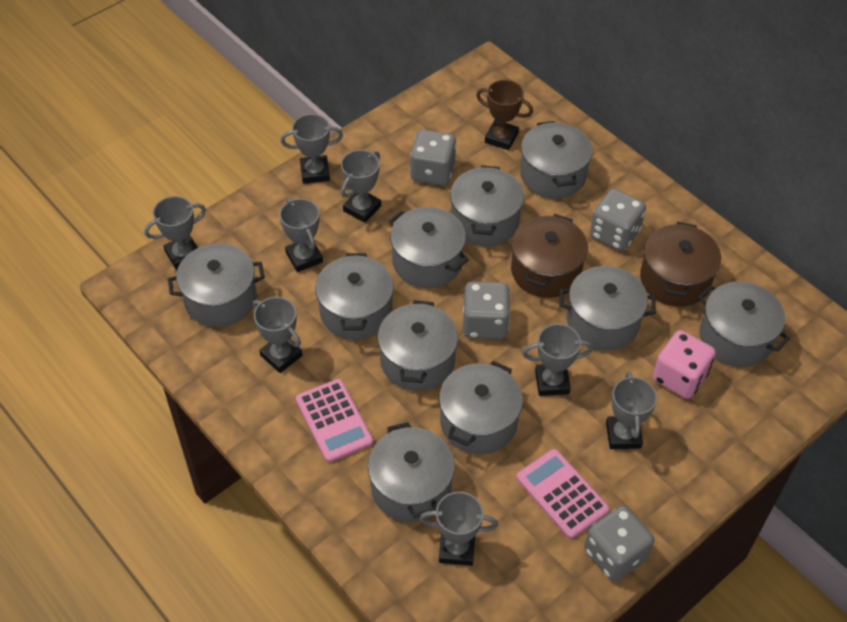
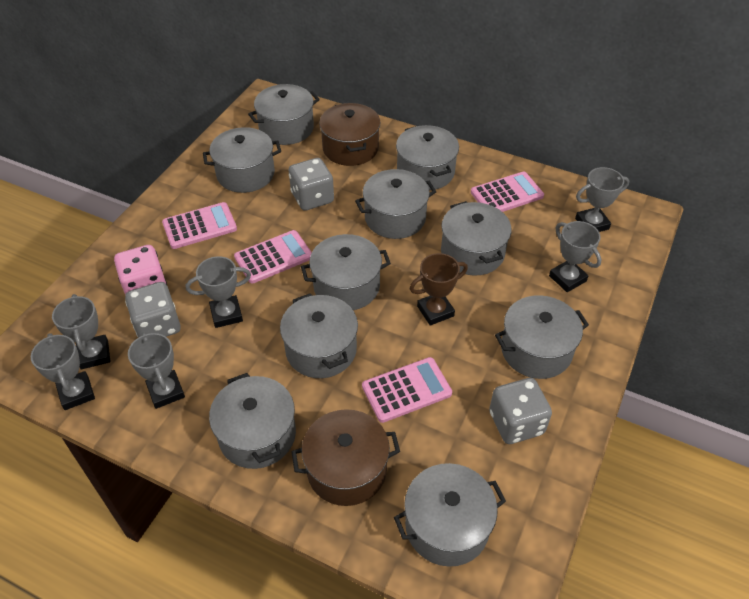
grey dice: [410,129,456,186] [463,282,510,339] [584,505,654,582] [590,189,646,251] = 4 -> [125,282,181,338] [289,158,334,211] [489,378,552,444] = 3
grey trophy: [144,196,206,270] [253,297,303,373] [279,198,323,272] [281,114,343,184] [341,150,381,223] [420,492,498,566] [522,324,593,396] [606,372,657,449] = 8 -> [31,333,95,410] [52,294,111,369] [128,332,185,409] [186,256,251,328] [549,221,602,292] [575,167,630,232] = 6
pink calculator: [296,379,373,463] [516,449,610,539] = 2 -> [162,202,237,249] [234,230,312,284] [362,357,452,423] [471,172,544,212] = 4

